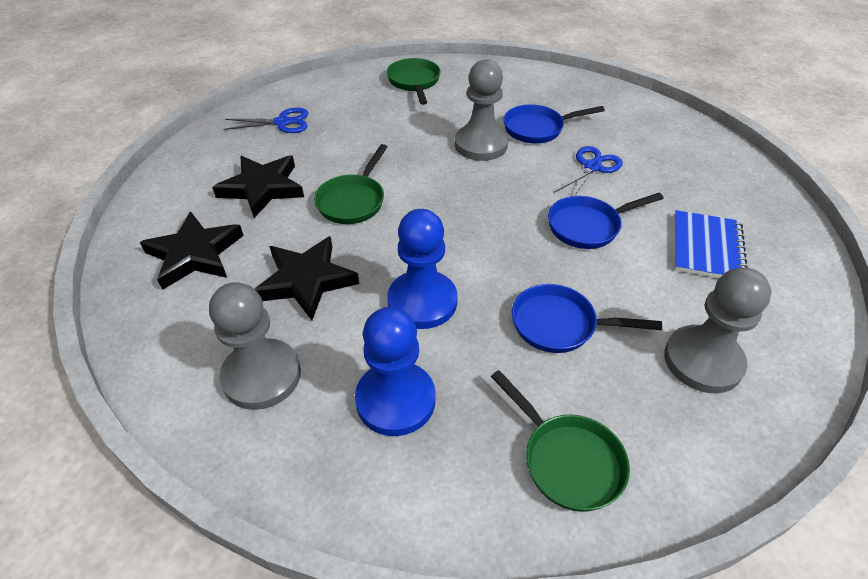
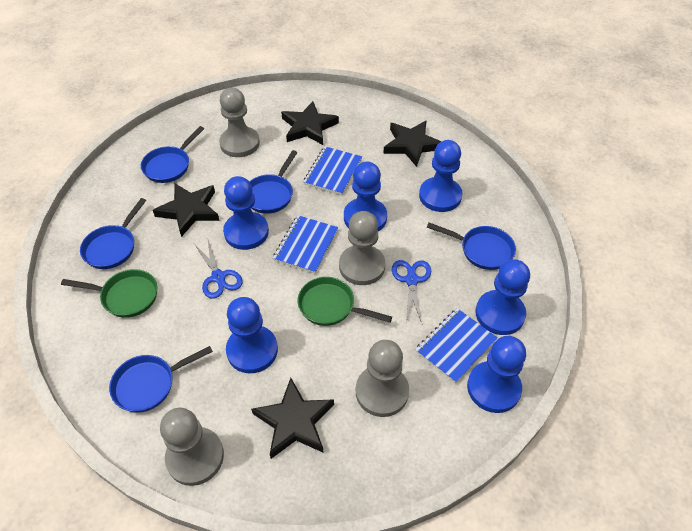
black star: [140,211,244,290] [212,155,304,218] [255,236,359,320] = 3 -> [153,184,220,237] [251,378,334,459] [281,101,339,145] [383,120,442,167] = 4
blue notebook: [675,210,748,278] = 1 -> [273,215,339,274] [303,146,362,195] [415,308,498,383] = 3
blue pan: [503,104,605,143] [512,284,662,353] [548,193,664,249] = 3 -> [80,198,146,269] [109,346,213,413] [141,126,204,183] [249,150,298,214] [427,223,516,270] = 5
blue pawn: [355,307,436,436] [388,209,458,329] = 2 -> [223,176,269,250] [226,297,278,373] [344,162,387,231] [419,140,462,212] [467,336,526,413] [475,259,530,335] = 6
green pan: [314,144,387,224] [386,58,441,105] [491,370,630,512] = 3 -> [61,269,157,318] [298,277,392,326] = 2
grey pawn: [209,282,301,410] [455,59,508,161] [664,267,771,394] = 3 -> [160,408,224,486] [219,88,260,157] [339,211,385,285] [356,340,409,417] = 4

